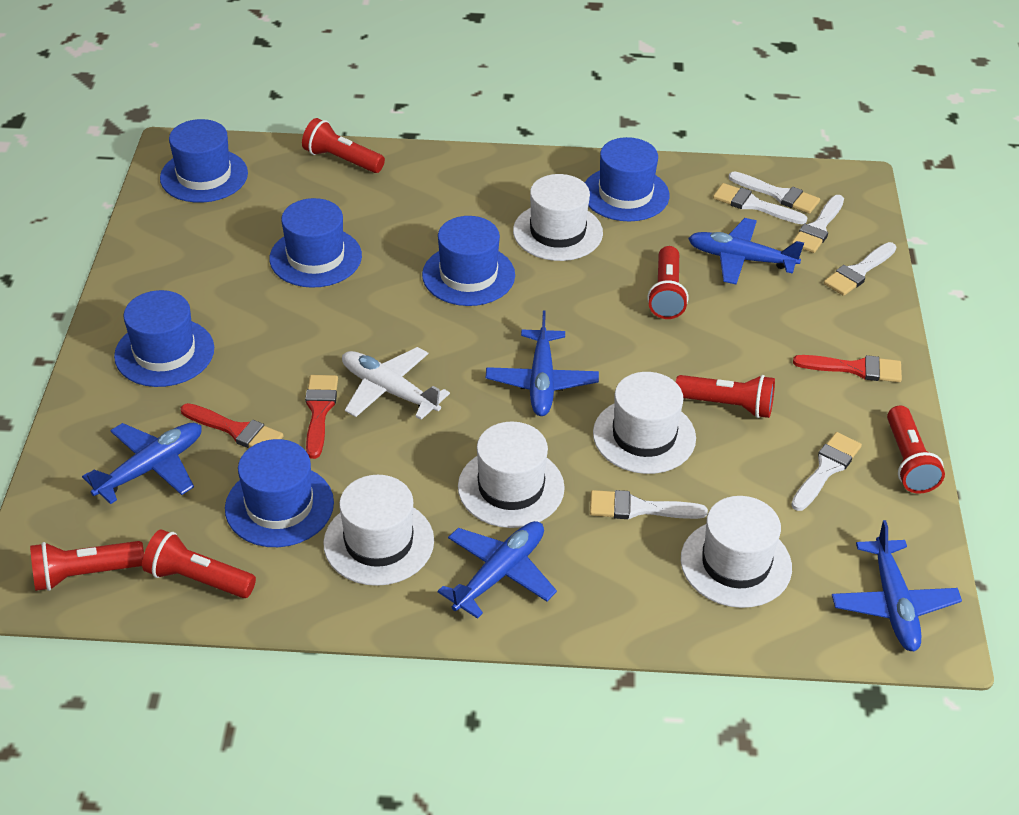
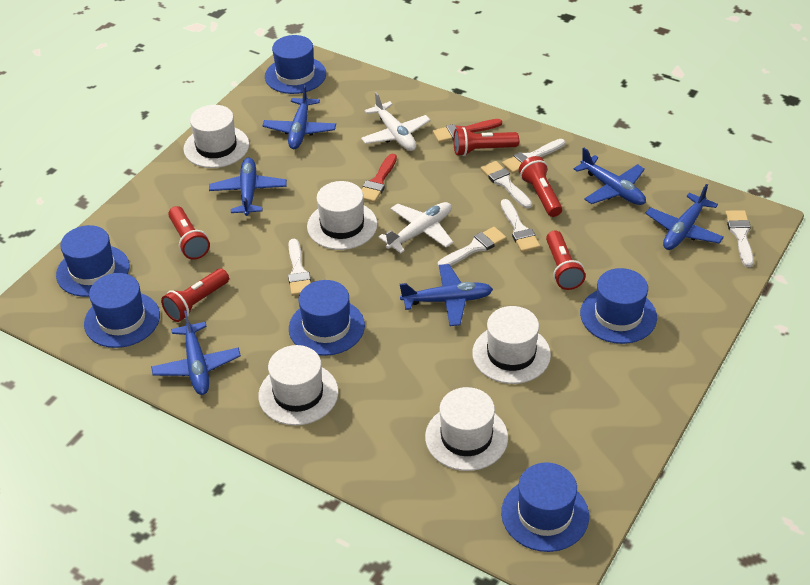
blue plane: [82,423,202,504] [438,521,557,619] [486,310,599,416] [688,218,804,284] [832,520,962,652] = 5 -> [151,311,241,395] [209,158,287,216] [263,85,336,149] [400,264,493,326] [574,148,646,205] [645,184,724,250] = 6
red brush: [181,403,283,448] [305,375,338,459] [793,355,902,382] = 3 -> [362,154,397,203] [433,119,502,143] = 2
red flashlight: [30,541,144,591] [142,529,256,598] [302,118,385,173] [647,246,689,319] [676,375,775,418] [887,405,945,494] = 6 -> [161,269,229,322] [168,206,210,260] [453,127,519,156] [519,156,562,217] [546,230,586,290] = 5
white plane: [342,347,450,420] = 1 -> [361,92,430,151] [379,202,453,253] = 2

